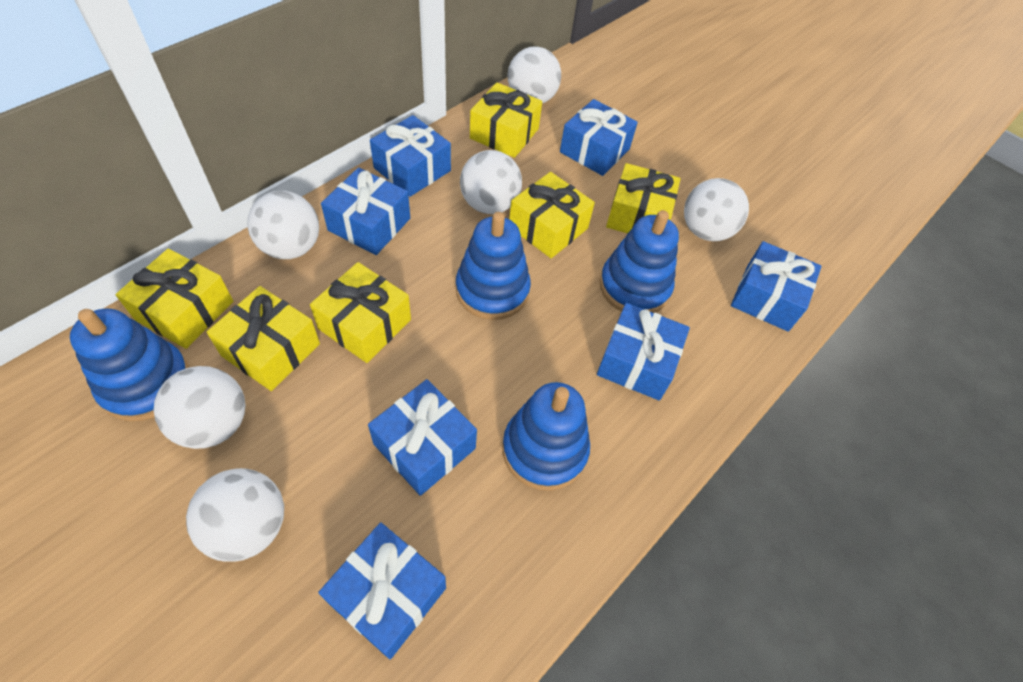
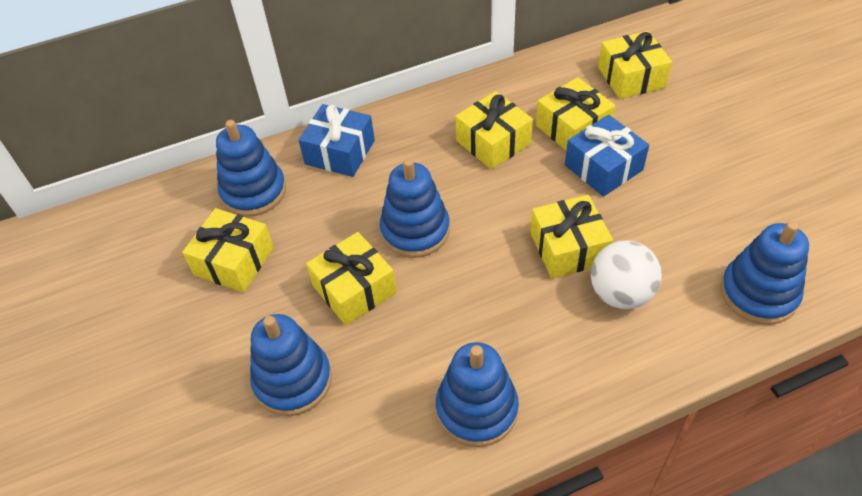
blue gift: [318,522,446,659] [321,168,410,255] [368,379,477,496] [370,115,451,197] [560,99,638,176] [597,303,690,401] [731,241,822,332] = 7 -> [299,104,375,177] [565,115,649,196] = 2
blue stacking toy: [70,309,189,421] [456,212,531,320] [502,382,590,491] [600,210,679,313] = 4 -> [216,120,286,217] [250,314,332,416] [380,158,450,258] [436,342,519,447] [720,221,809,325] = 5
white ball: [153,366,245,449] [186,468,284,562] [247,191,319,259] [460,150,522,214] [508,46,561,103] [684,178,749,241] = 6 -> [591,240,662,309] = 1

